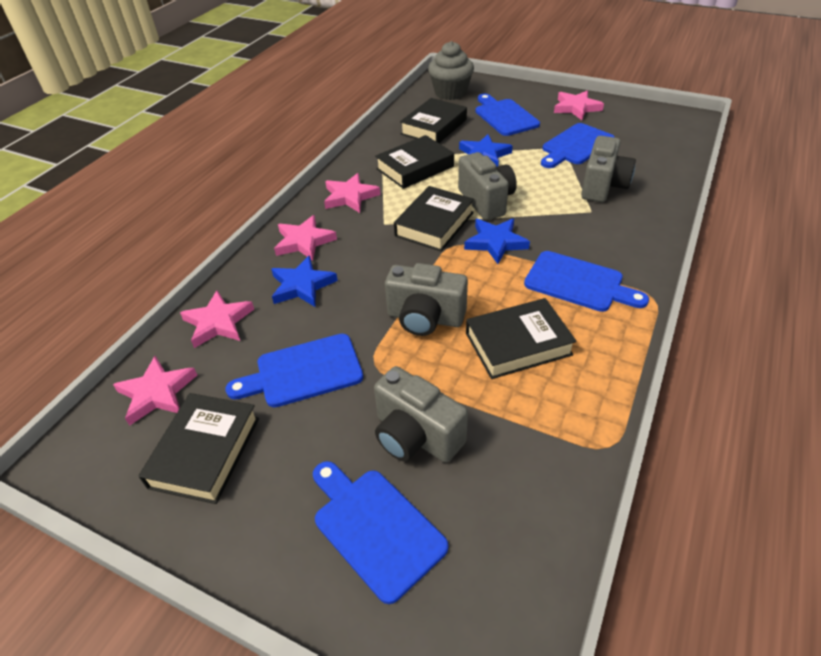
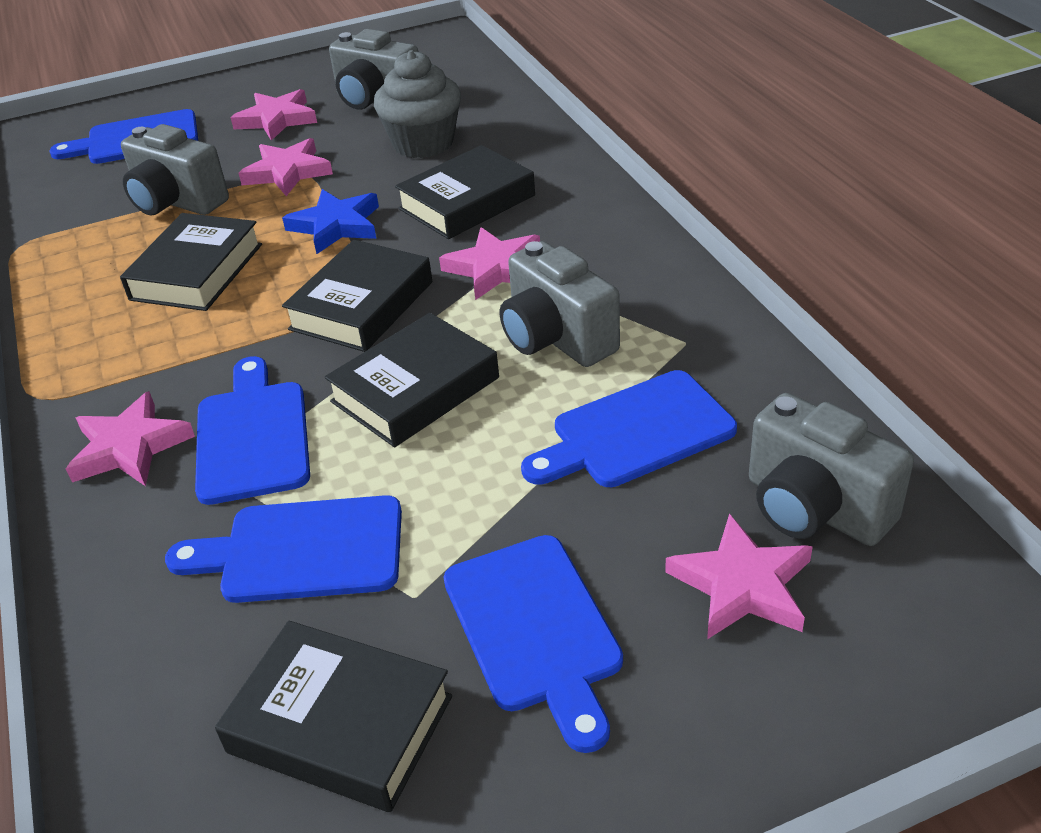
blue star: [271,256,338,307] [459,134,513,167] [464,218,530,264] = 3 -> [282,189,379,254] = 1

